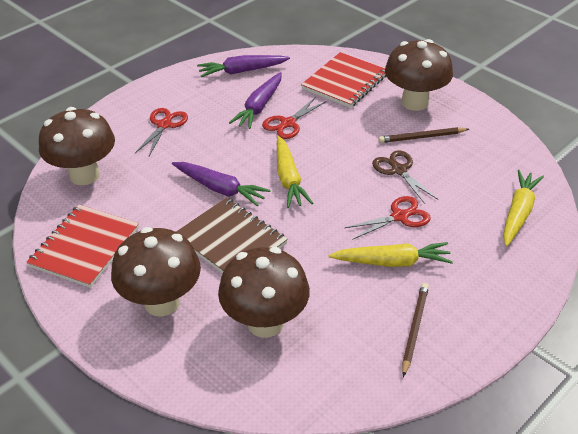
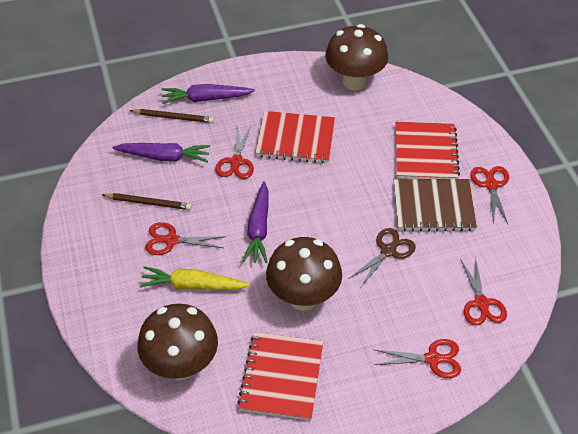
brown mushroom: [39,107,115,185] [111,227,201,316] [218,247,310,338] [385,39,453,111] = 4 -> [137,304,218,380] [266,237,342,311] [325,24,388,90] = 3
red notebook: [26,205,139,288] [301,52,386,108] = 2 -> [237,332,323,421] [256,111,335,164] [396,122,460,179] = 3
red scissors: [135,108,188,156] [262,97,327,139] [344,196,431,240] = 3 -> [145,222,226,255] [215,125,254,179] [374,339,461,378] [460,257,507,326] [470,166,509,225] = 5
yellow carrot: [277,136,313,208] [329,242,453,267] [503,170,544,247] = 3 -> [140,266,250,290] = 1

